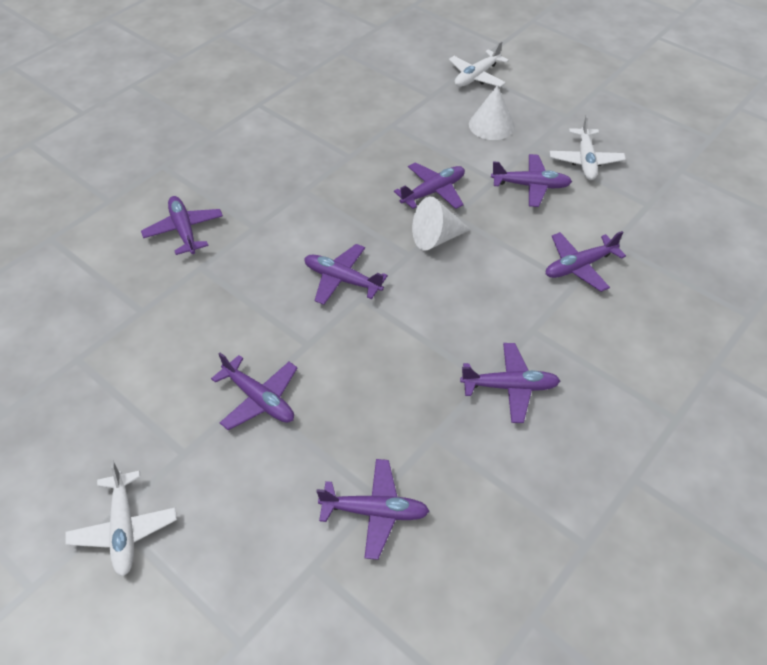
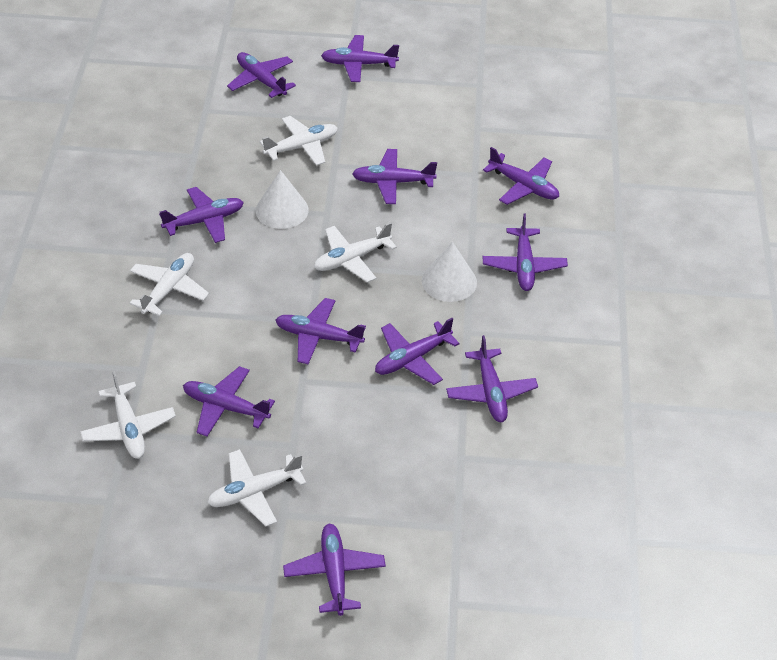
purple plane: [141,196,223,255] [211,352,297,430] [304,244,388,305] [316,459,430,560] [394,162,465,209] [460,343,560,423] [491,154,572,207] [546,231,626,292] = 8 -> [159,187,244,243] [183,366,275,437] [227,52,296,98] [275,298,366,364] [283,524,386,616] [321,35,399,82] [352,149,437,204] [375,318,460,385] [446,335,538,422] [483,147,559,205] [483,214,568,291] = 11
white plane: [65,461,177,576] [449,41,509,87] [550,115,626,180] = 3 -> [80,371,176,459] [130,253,209,316] [207,449,306,527] [260,116,338,166] [314,222,397,283] = 5

